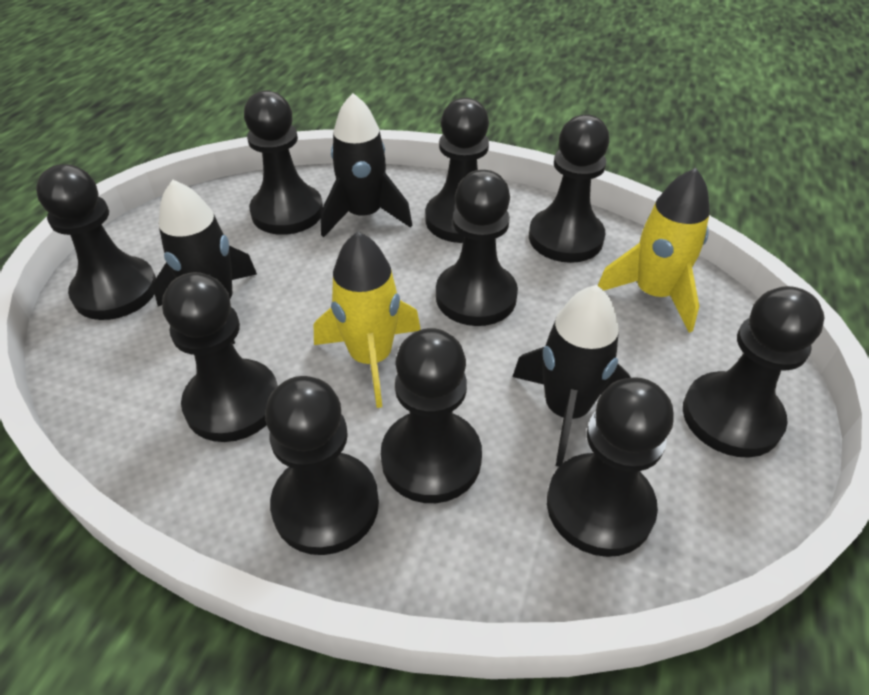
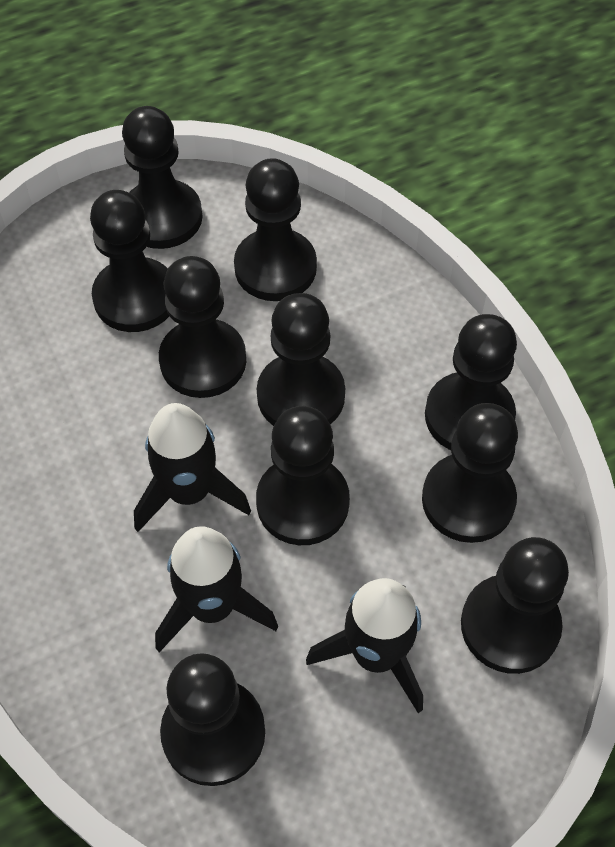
yellow rocket: [314,231,421,408] [598,168,710,332] = 2 -> none = 0

